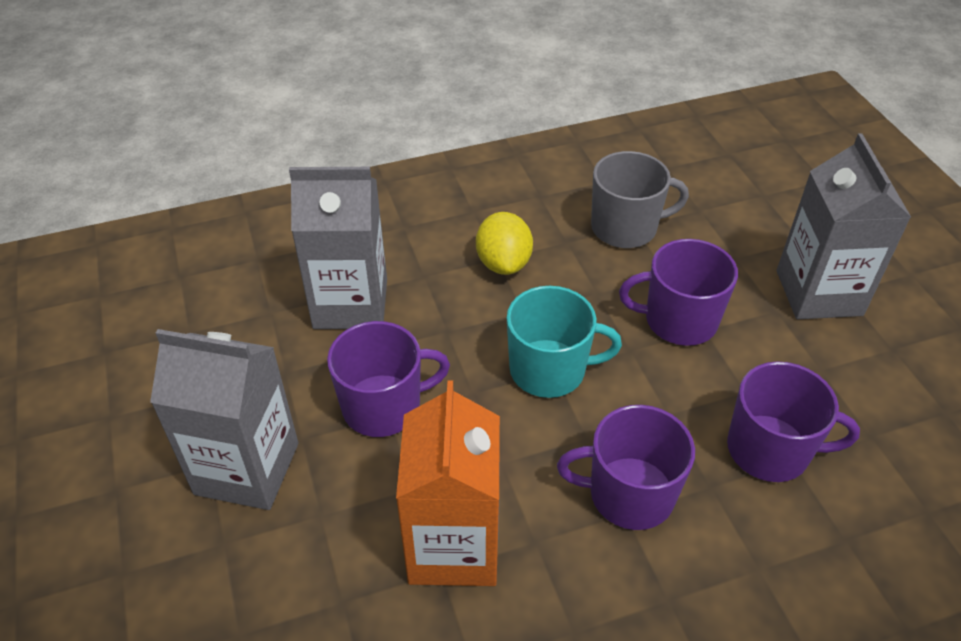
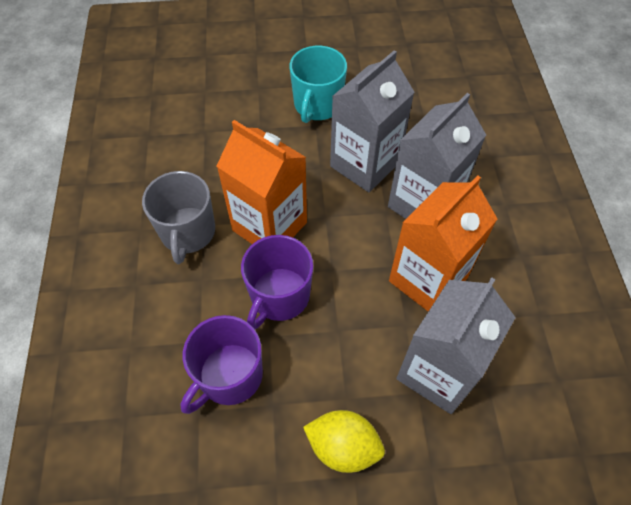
orange carton: [396,380,500,586] = 1 -> [217,120,307,244] [389,175,498,312] = 2
purple mug: [327,321,450,437] [557,405,695,530] [619,239,738,346] [727,361,860,482] = 4 -> [180,315,263,414] [241,235,313,329] = 2

